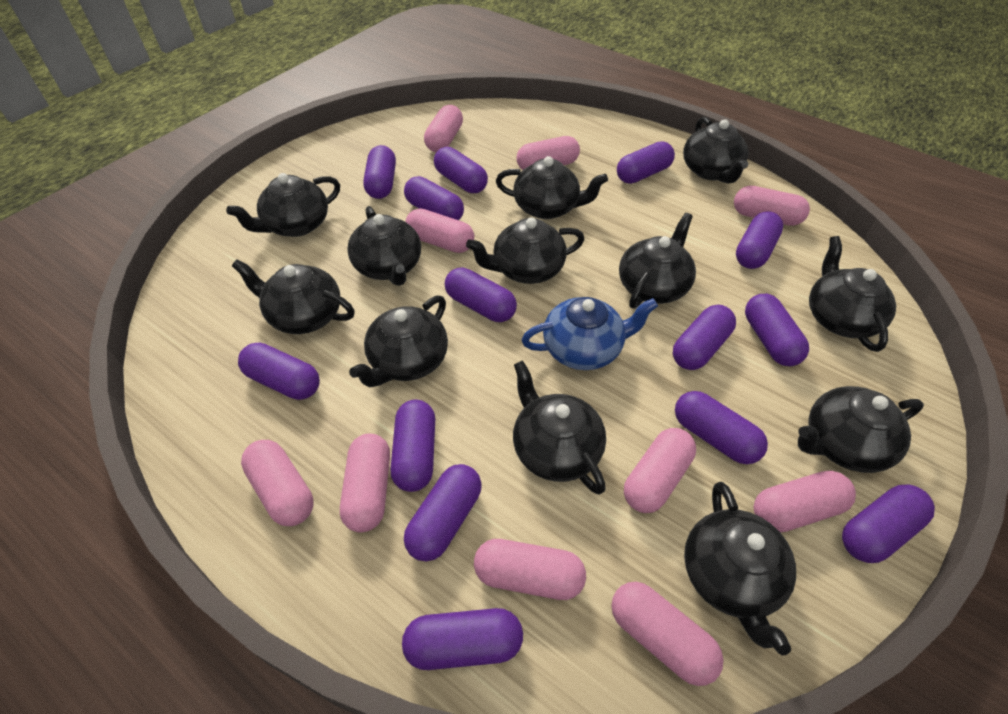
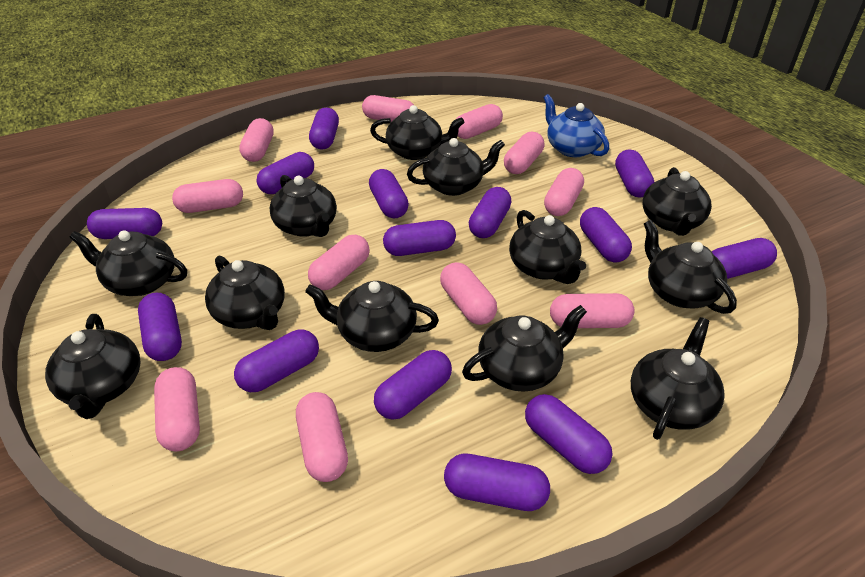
pink capsule: [241,440,313,526] [340,434,390,532] [405,208,474,253] [424,105,463,152] [474,539,586,600] [516,136,580,170] [611,582,724,686] [624,428,696,513] [734,186,810,226] [754,471,856,532] = 10 -> [154,367,200,451] [172,179,243,213] [239,118,274,162] [296,392,348,482] [308,235,370,290] [362,95,414,122] [440,262,497,325] [455,104,503,139] [504,132,544,174] [544,168,584,216] [550,293,635,328] = 11

